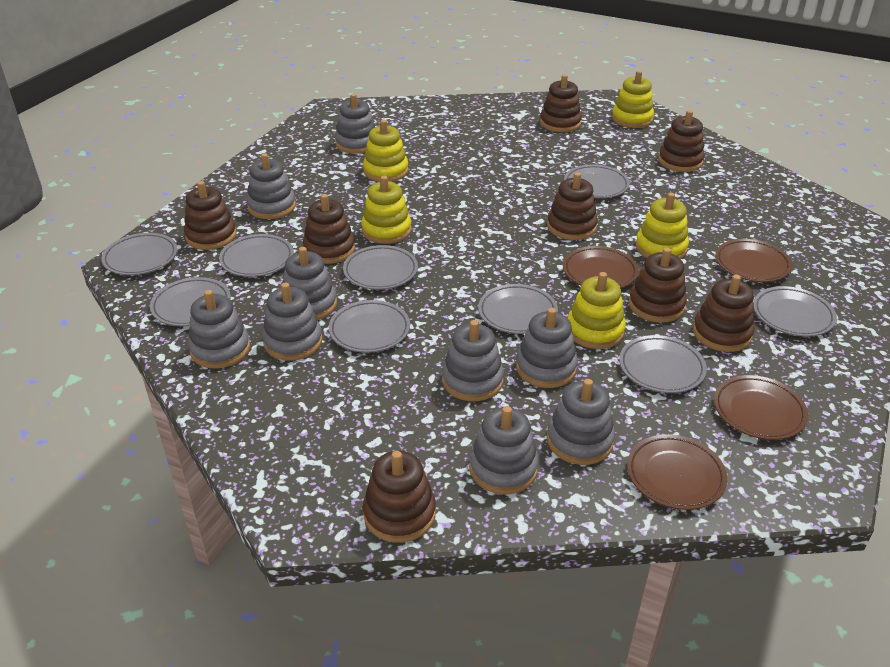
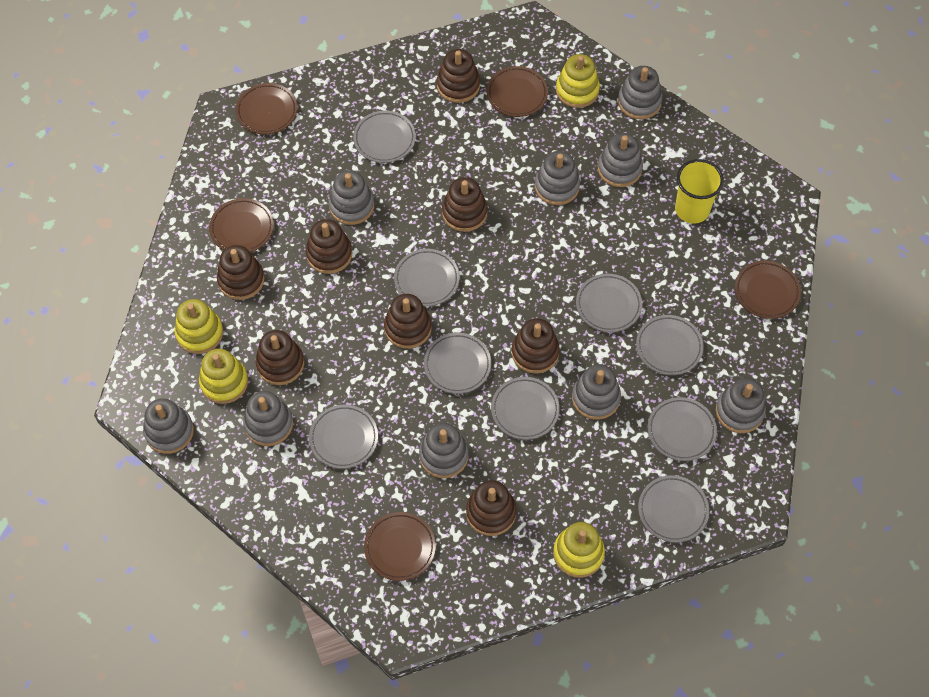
brown plate: [563,246,639,288] [627,434,727,510] [714,375,808,440] [715,239,792,282] = 4 -> [209,198,274,252] [236,83,298,134] [364,512,436,581] [487,66,548,117] [735,261,801,319] = 5
yellow cup: none = 0 -> [675,159,724,224] = 1
yellow stacking toy: [361,176,412,244] [363,120,408,182] [568,272,626,349] [612,71,654,128] [636,193,689,259] = 5 -> [174,299,223,354] [199,349,248,404] [553,522,605,578] [556,54,600,108] = 4

